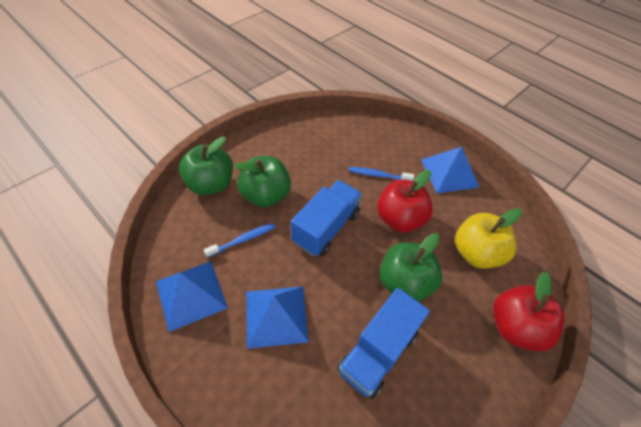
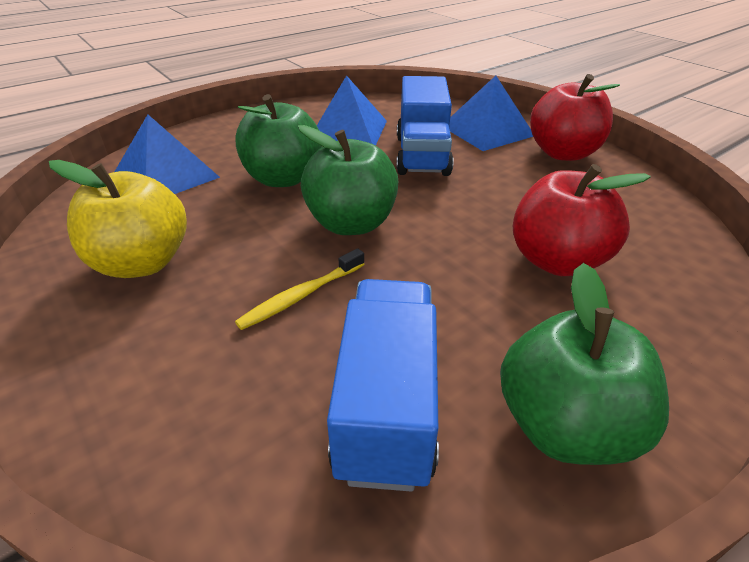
blue toothbrush: [204,223,276,258] [349,167,414,181] = 2 -> none = 0
yellow toothbrush: none = 0 -> [235,248,365,330] = 1

